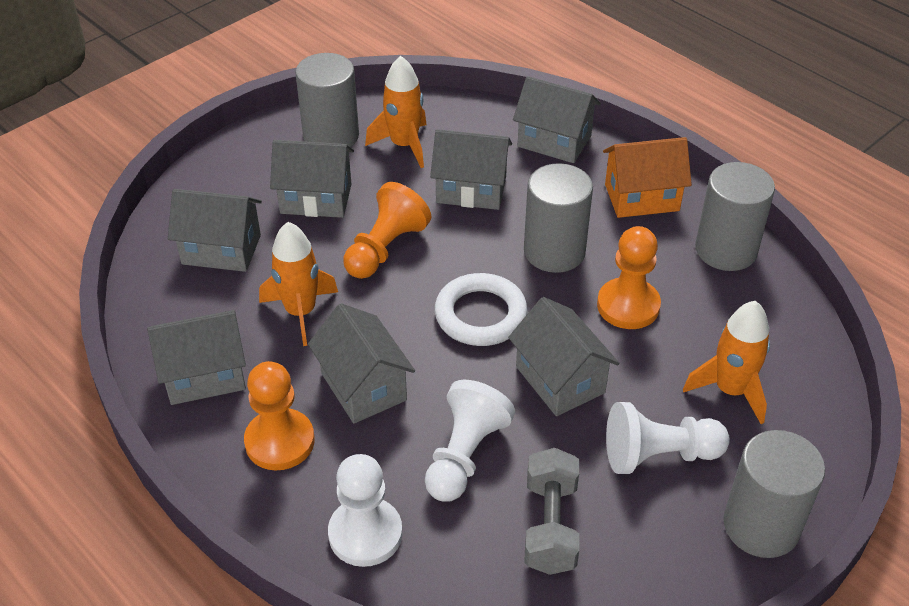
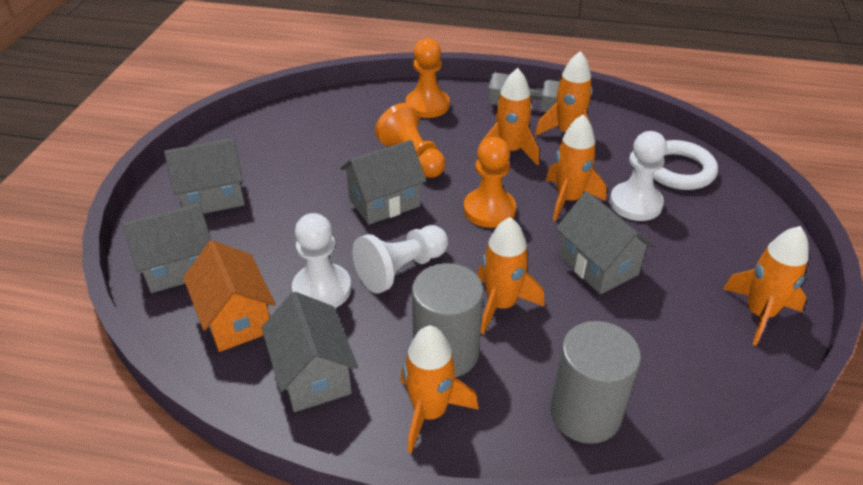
grey cylinder: [295,53,359,147] [524,163,593,273] [695,162,775,271] [724,430,825,558] = 4 -> [412,263,483,377] [550,321,641,444] = 2
grey house: [147,310,246,405] [168,189,262,272] [270,140,354,218] [308,303,415,424] [430,129,512,210] [508,297,620,416] [513,76,601,163] = 7 -> [122,203,211,293] [164,138,245,214] [261,292,358,412] [340,140,427,225] [556,192,655,294] = 5
orange rocket: [259,222,338,346] [365,56,426,168] [683,301,770,424] = 3 -> [400,325,479,453] [478,217,544,335] [481,68,539,165] [535,51,593,136] [546,114,607,221] [723,226,809,346] = 6

